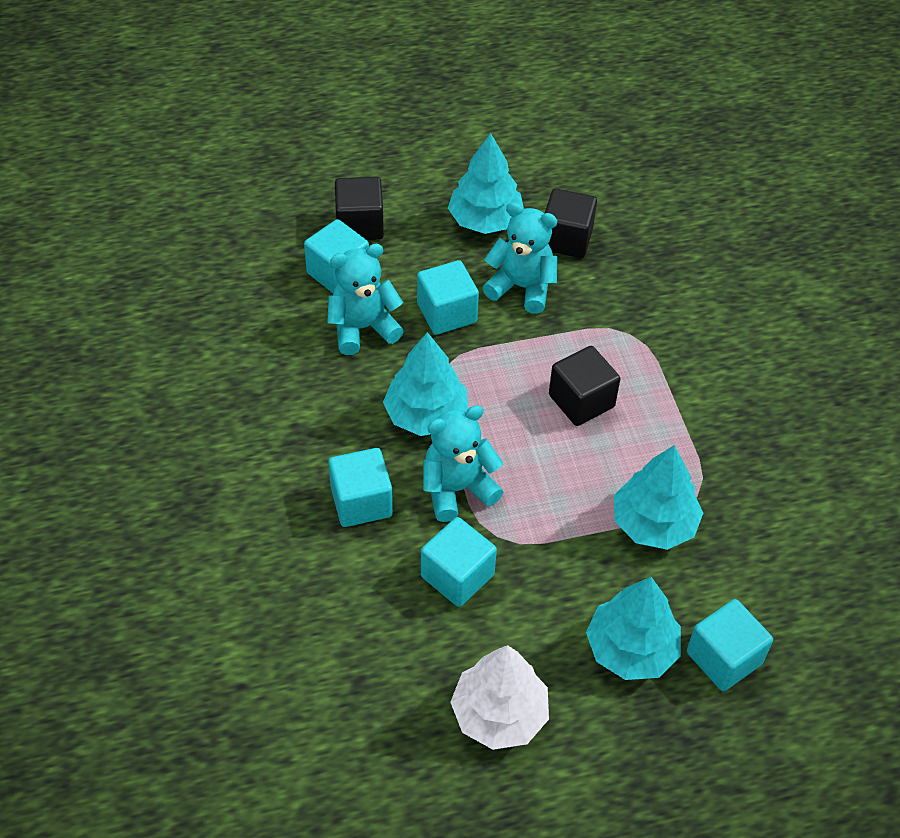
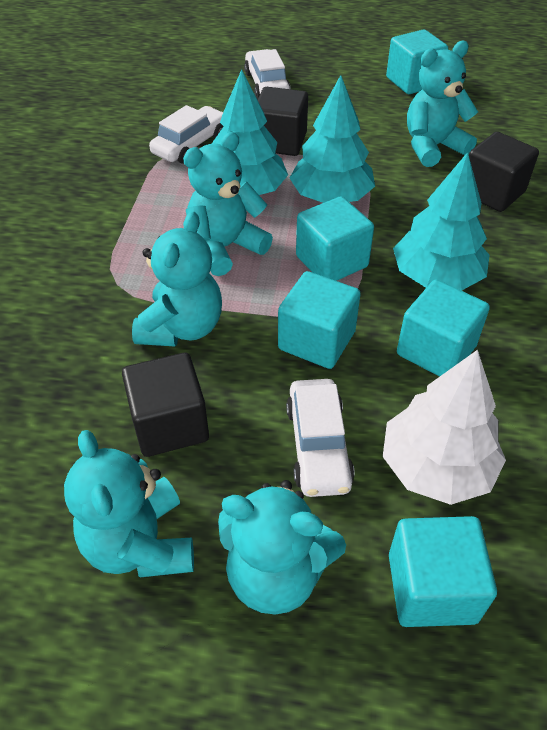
turquoise teddy bear: [327,244,404,355] [423,405,503,522] [482,202,557,314] = 3 -> [64,430,194,577] [132,211,222,347] [183,132,273,276] [218,480,346,614] [407,41,478,167] = 5
turquoise tree: [383,332,468,436] [448,133,524,234] [586,577,681,680] [614,445,703,550] = 4 -> [212,69,288,195] [290,75,375,203] [393,152,490,291] = 3
white car: none = 0 -> [149,105,224,164] [244,49,291,99] [286,379,355,497] = 3

